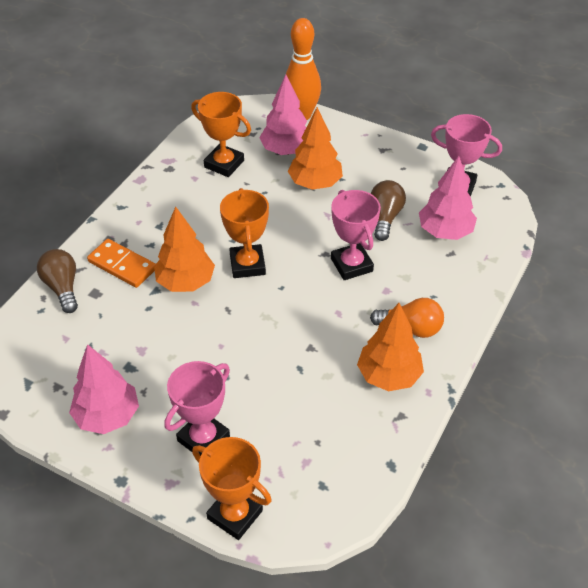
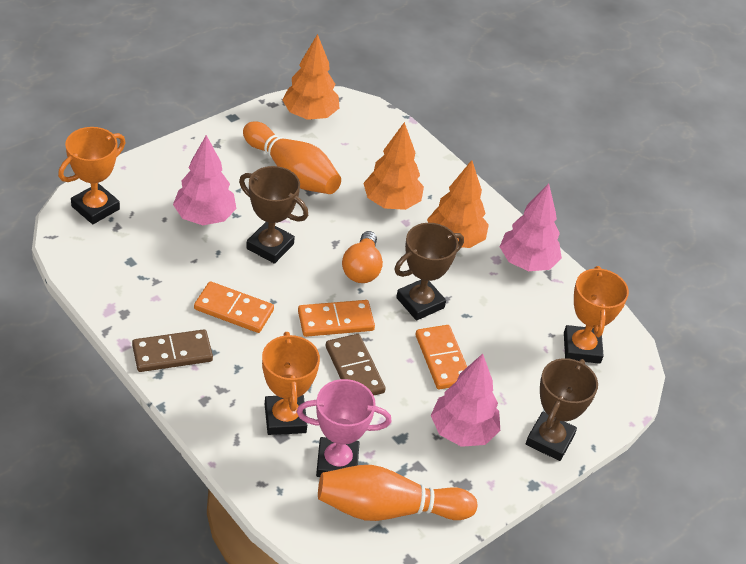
brown domino: none = 0 -> [132,329,213,372] [326,334,386,395] = 2
brown light bulb: [37,249,78,313] [371,180,406,241] = 2 -> none = 0
brown trophy: none = 0 -> [239,166,308,264] [394,223,464,321] [526,358,598,461] = 3
orange bowling pin: [286,18,321,120] = 1 -> [243,122,341,194] [318,465,477,521] = 2
orange domino: [87,239,155,288] = 1 -> [194,281,274,333] [298,300,375,337] [415,325,467,389] = 3
pink trophy: [164,361,230,456] [331,190,381,280] [431,114,502,197] = 3 -> [297,379,391,477] = 1

